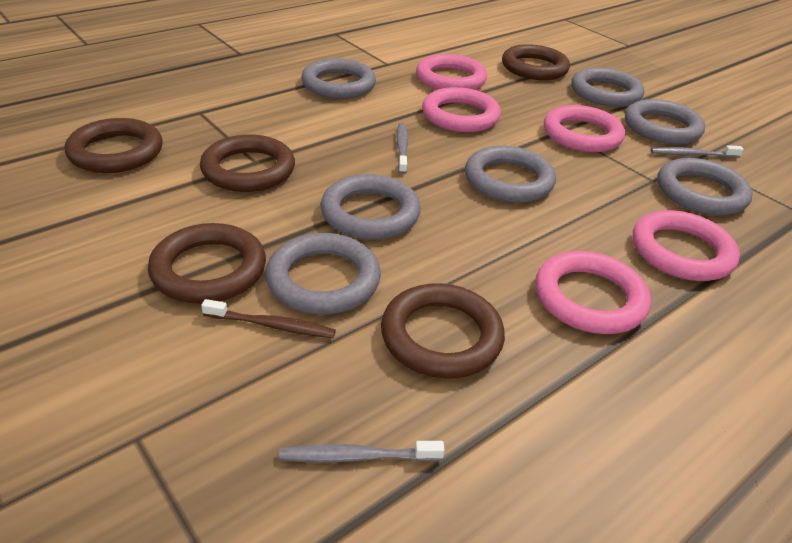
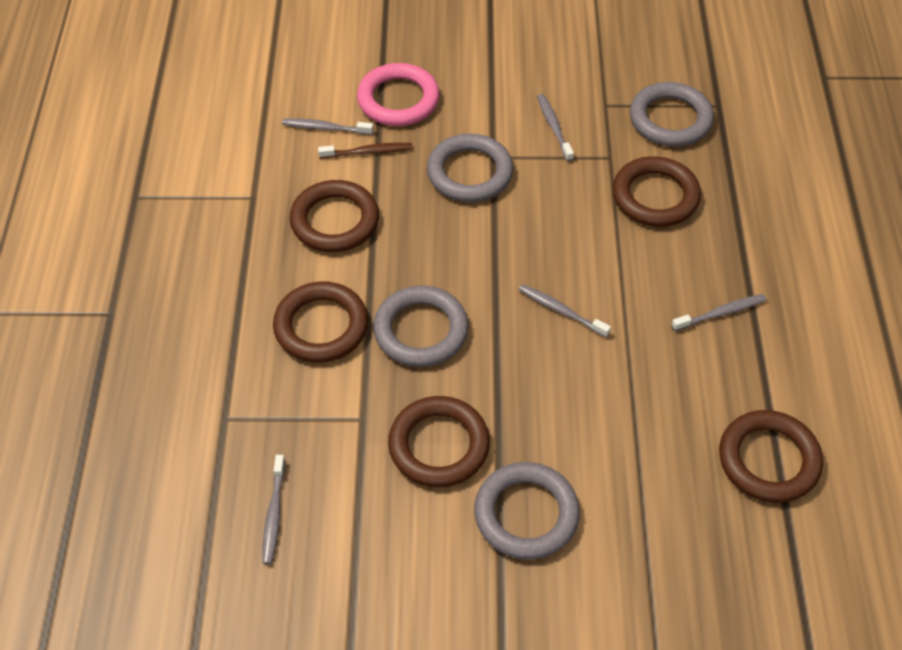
grey ring: [265,233,381,314] [301,58,376,99] [321,174,421,240] [465,146,556,203] [571,67,644,107] [625,99,705,144] [657,158,753,215] = 7 -> [373,286,469,367] [427,134,514,202] [474,462,580,560] [630,82,714,147] = 4
grey toothbrush: [279,441,444,462] [397,123,408,174] [651,145,744,158] = 3 -> [262,455,285,564] [282,118,373,135] [518,284,611,337] [537,94,574,161] [671,294,766,331] = 5
pink ring: [416,54,487,90] [422,87,501,132] [535,251,651,334] [544,105,625,152] [633,210,740,281] = 5 -> [357,63,440,126] = 1

